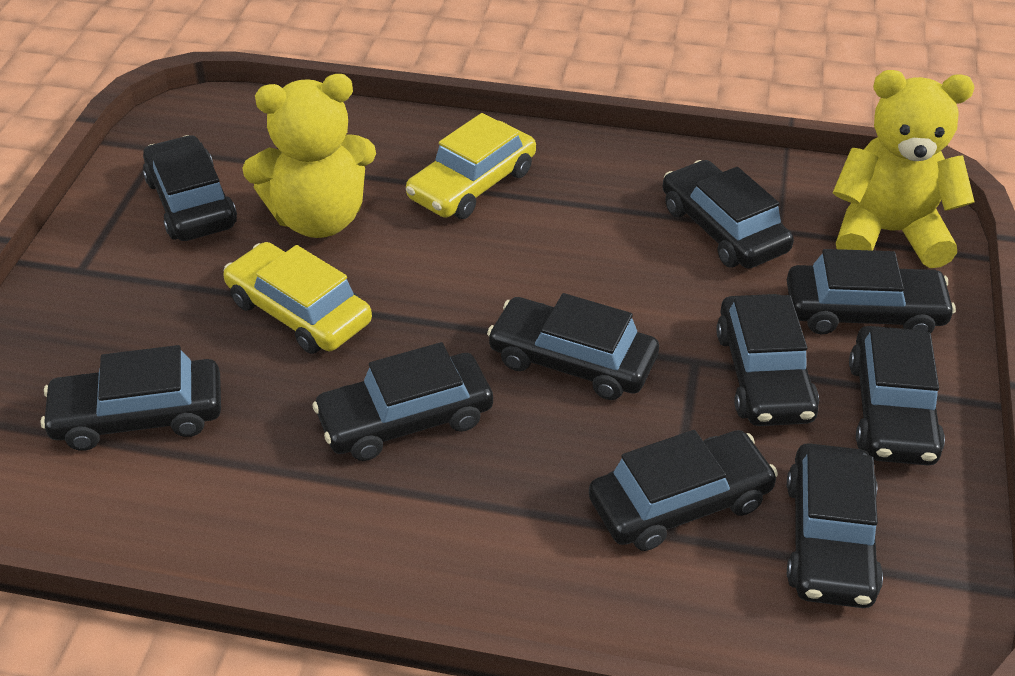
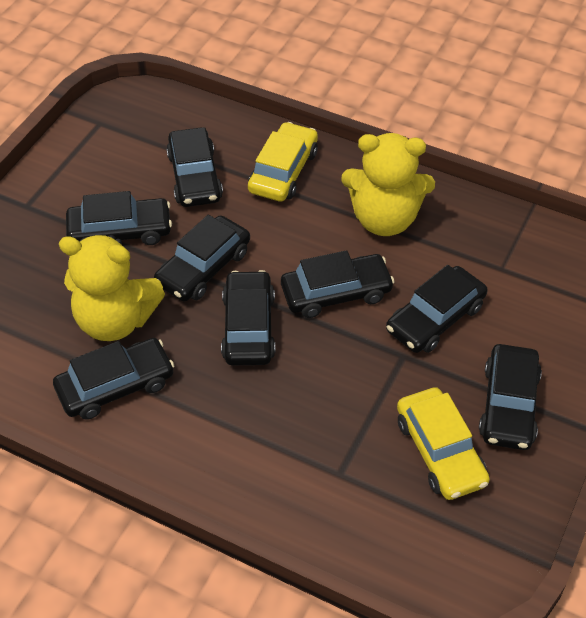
black car: [41,345,221,451] [143,135,237,241] [312,342,493,461] [487,293,659,400] [589,430,778,551] [662,160,794,268] [716,294,819,426] [787,249,956,334] [787,443,883,608] [849,326,945,465] = 10 -> [53,338,174,420] [66,191,172,245] [154,215,250,301] [166,127,223,207] [221,270,275,366] [281,250,394,318] [386,265,488,353] [479,344,542,450] = 8

